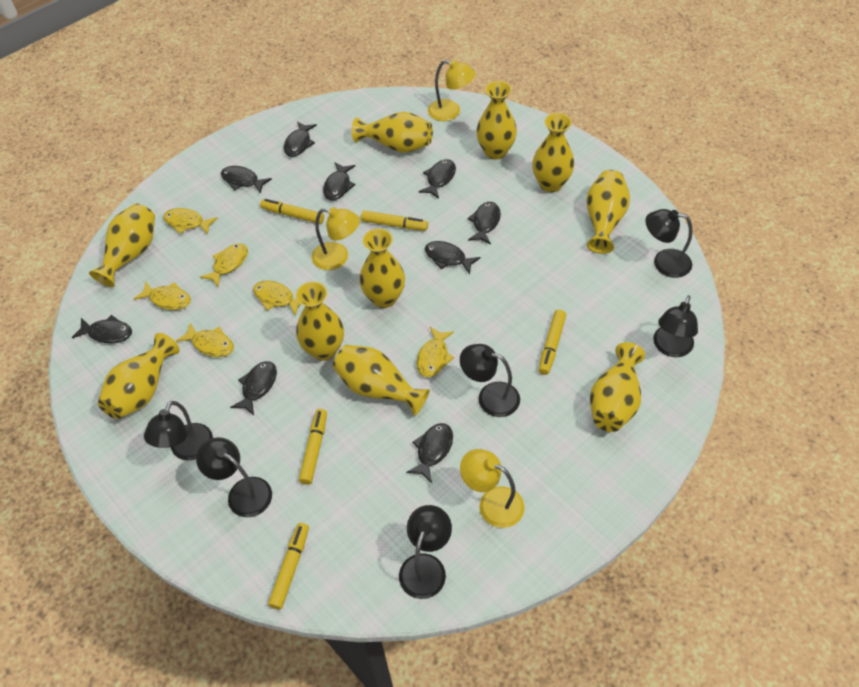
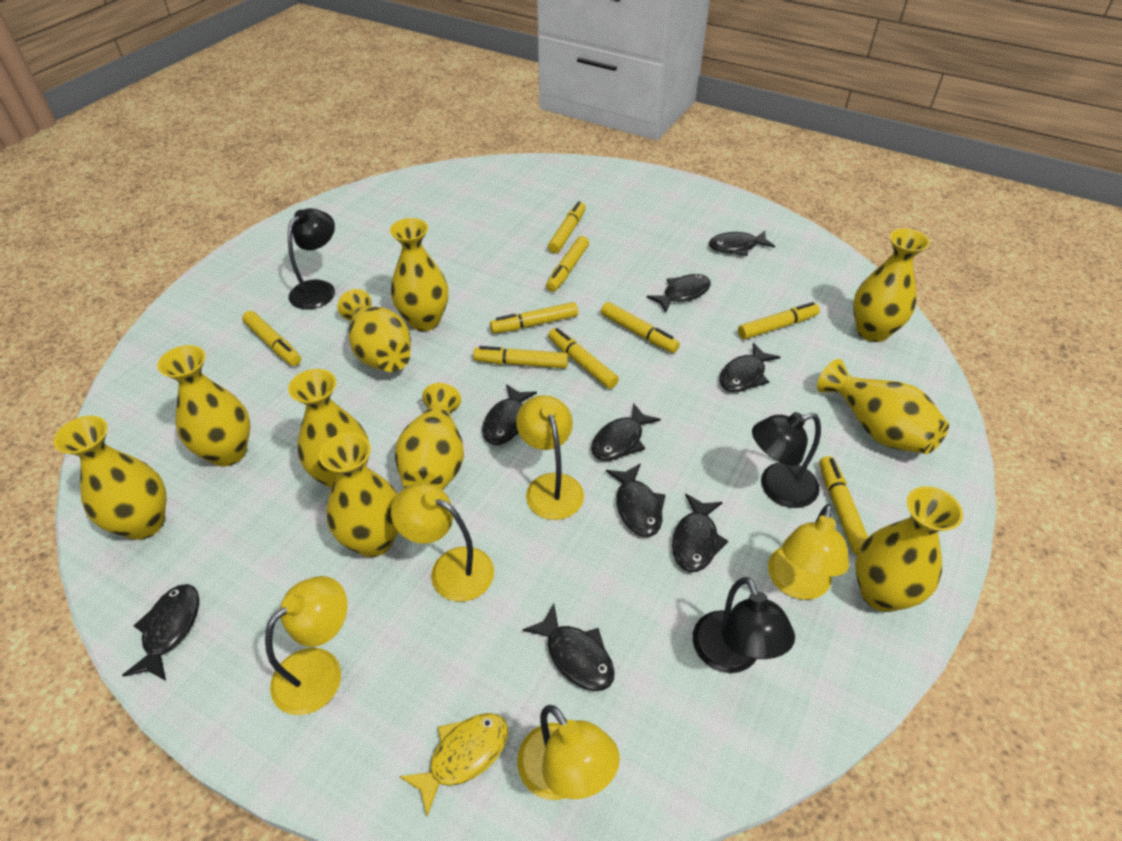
black lamp: [144,401,213,460] [196,437,272,517] [399,505,452,599] [460,344,520,417] [645,209,693,278] [653,295,698,357] = 6 -> [288,208,335,310] [693,577,795,673] [752,412,821,508] = 3
yellow fish: [134,281,191,310] [163,208,218,235] [176,323,234,357] [200,243,248,288] [253,280,301,316] [417,327,454,377] = 6 -> [399,713,508,816] = 1
yellow lamp: [312,207,360,270] [428,60,475,121] [460,449,524,528] = 3 -> [265,576,347,715] [391,483,494,602] [516,395,584,520] [517,705,620,800] [768,504,849,600] = 5
yellow marker: [260,199,324,224] [268,523,309,609] [299,409,327,485] [361,210,428,231] [539,310,566,375] = 5 -> [242,311,301,366] [473,346,568,368] [490,302,578,333] [546,236,589,292] [548,201,586,254] [548,328,619,389] [601,302,680,353] [738,302,820,340] [819,456,868,555] = 9

